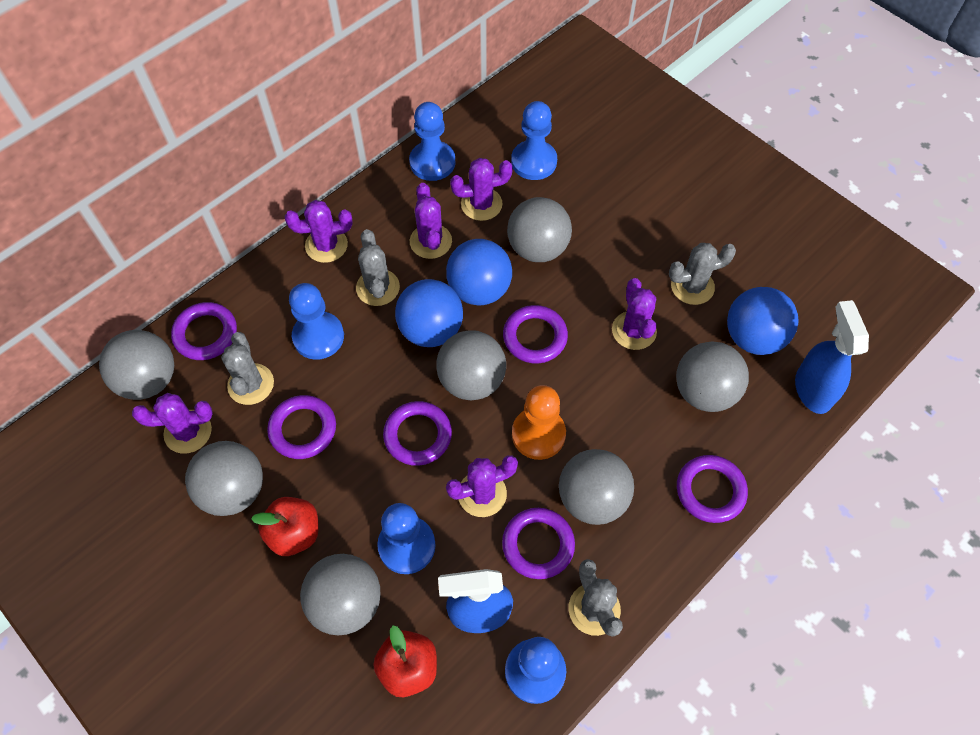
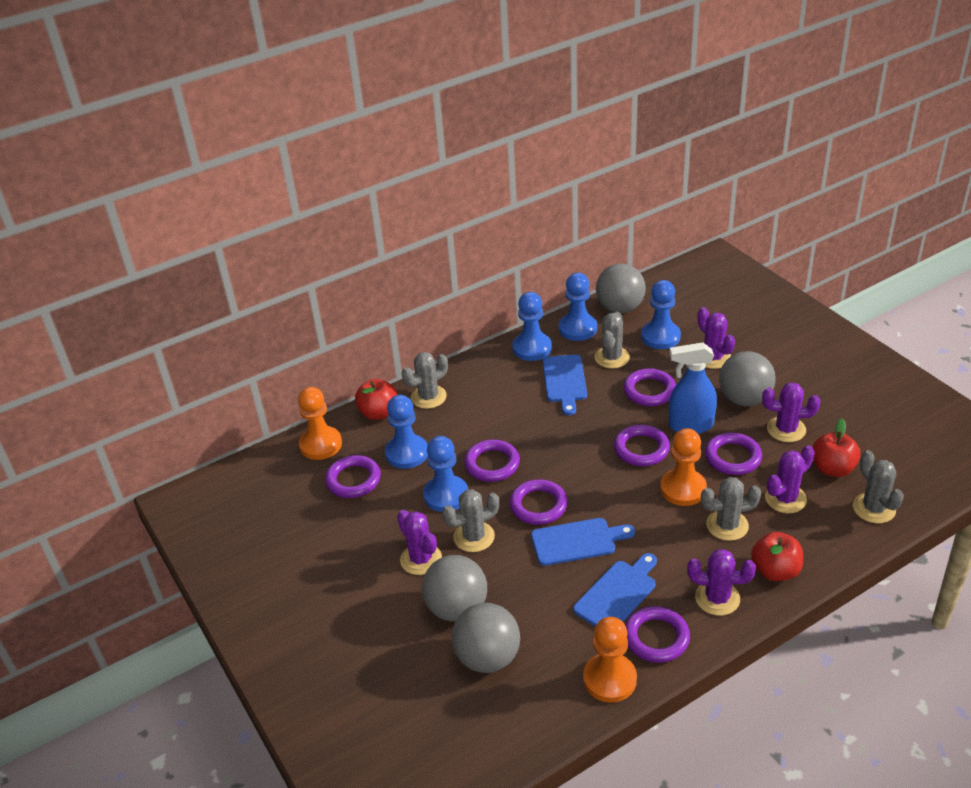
blue ball: [395,279,463,347] [446,239,512,305] [727,287,799,355] = 3 -> none = 0
blue cutting board: none = 0 -> [531,518,635,566] [543,355,587,415] [573,553,657,627] = 3
blue spray bottle: [438,569,513,633] [795,300,869,414] = 2 -> [669,342,717,434] = 1
grey ball: [99,330,174,400] [185,441,263,516] [300,554,380,635] [436,330,506,400] [507,197,572,262] [559,449,634,525] [676,341,749,412] = 7 -> [422,555,487,622] [452,603,520,673] [596,263,646,313] [719,351,776,406] = 4
grey cactus: [221,332,274,405] [356,229,400,306] [569,559,623,637] [669,243,736,305] = 4 -> [402,352,448,409] [442,489,499,552] [594,312,630,369] [701,477,761,541] [853,450,904,523] = 5
orange pawn: [512,385,566,460] = 1 -> [298,387,342,460] [583,617,637,703] [660,428,707,506] = 3
purple cactus: [132,393,212,454] [285,200,353,263] [410,183,452,259] [446,455,518,517] [450,158,513,221] [612,278,657,350] = 6 -> [397,510,442,575] [687,549,756,616] [697,307,735,369] [762,382,820,442] [765,445,815,513] = 5
purple ring: [171,302,237,360] [267,395,336,459] [383,401,452,466] [502,508,575,579] [503,305,568,364] [677,455,748,523] = 6 -> [325,455,381,498] [464,439,520,482] [509,479,568,525] [614,425,670,466] [623,368,676,406] [625,606,690,663] [705,432,762,475] = 7
red apple: [251,497,319,556] [373,625,437,697] = 2 -> [355,379,397,420] [751,532,803,581] [812,418,861,477] = 3

